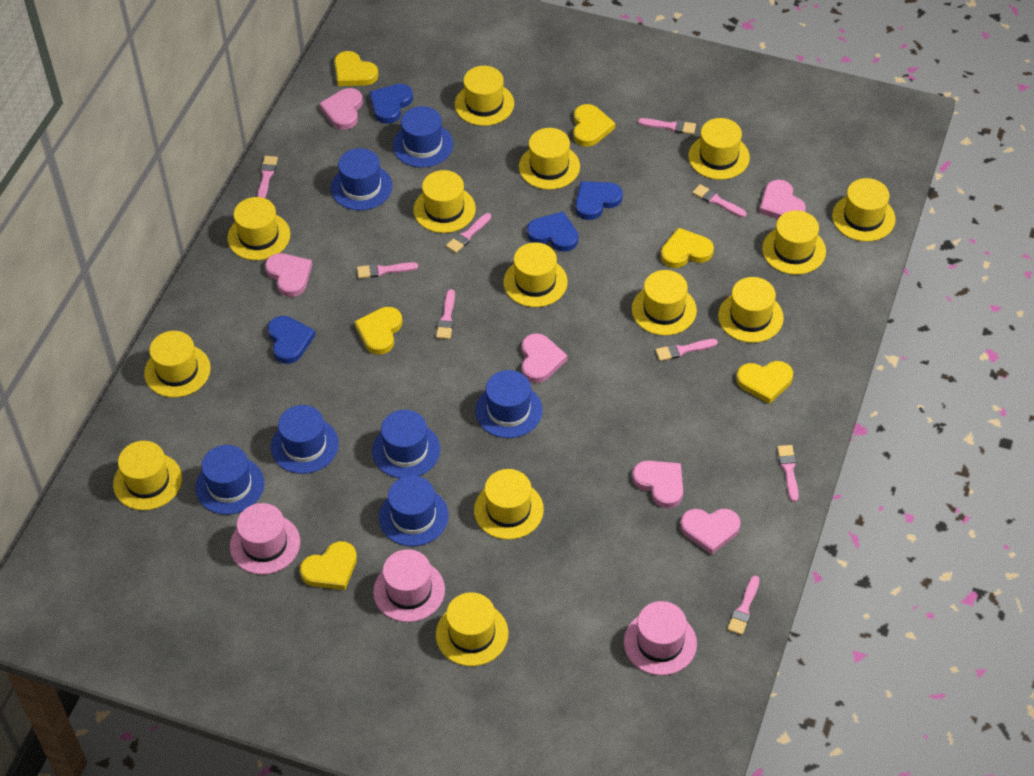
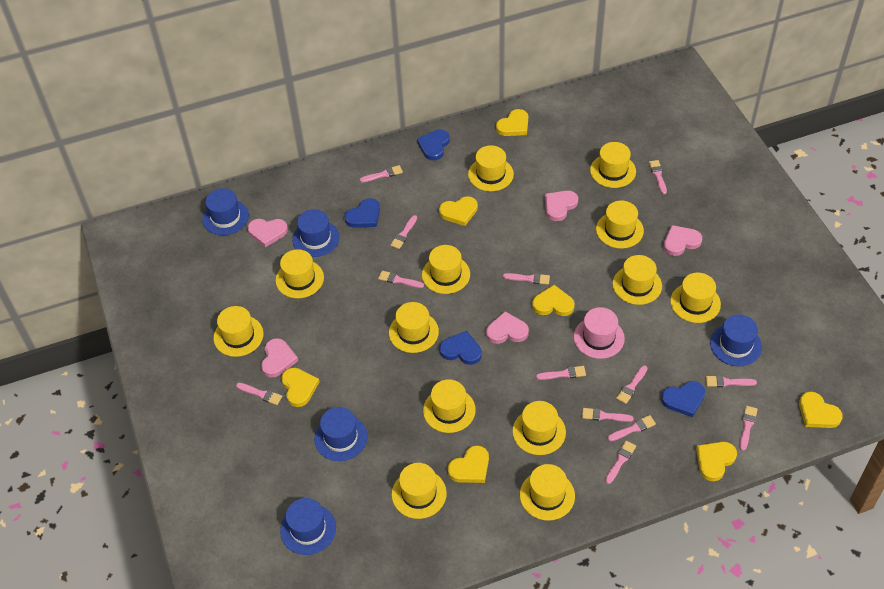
blue hat: [195,445,264,515] [271,405,339,474] [331,148,392,210] [372,410,440,478] [379,476,449,546] [393,106,453,168] [475,370,543,438] = 7 -> [202,188,249,235] [280,498,336,555] [292,209,340,257] [314,407,367,461] [710,315,762,366] = 5
pink brush: [257,156,278,198] [357,262,418,279] [436,289,455,339] [446,213,491,253] [638,118,696,134] [655,339,718,361] [692,184,747,218] [727,576,760,635] [777,445,799,502] = 9 -> [236,383,283,405] [360,165,403,183] [378,271,424,288] [390,215,417,249] [503,273,550,285] [536,366,586,380] [582,408,634,422] [605,441,636,484] [608,415,656,441] [616,365,648,404] [649,160,667,194] [706,375,757,387] [740,406,758,451] = 13
pink hat: [230,503,300,575] [373,549,445,622] [624,601,697,675] = 3 -> [574,307,625,359] = 1
pink heart: [265,253,312,297] [319,88,363,130] [522,333,567,383] [632,460,683,508] [680,509,741,555] [759,180,806,219] = 6 -> [248,219,288,248] [261,338,298,378] [486,311,529,344] [545,191,578,221] [663,225,702,256] = 5
yellow hat: [113,441,182,510] [144,331,211,398] [227,197,290,260] [413,170,476,233] [436,592,508,666] [455,66,514,126] [474,469,544,540] [504,243,568,307] [519,128,580,190] [632,270,697,336] [688,118,750,180] [718,277,784,343] [762,210,826,275] [832,178,895,242] = 14 -> [213,306,264,357] [276,249,324,298] [389,302,439,353] [392,463,447,519] [422,245,470,294] [423,379,476,433] [468,145,514,191] [512,401,566,455] [520,464,575,521] [590,142,636,188] [596,201,644,249] [613,255,662,305] [670,273,721,323] = 13
yellow heart: [300,541,357,590] [334,51,378,86] [354,307,402,355] [573,104,615,147] [661,228,714,268] [736,361,793,404] = 6 -> [282,368,319,407] [439,196,478,226] [448,445,489,483] [496,109,528,136] [532,285,575,316] [696,442,737,481] [799,392,843,428] = 7

